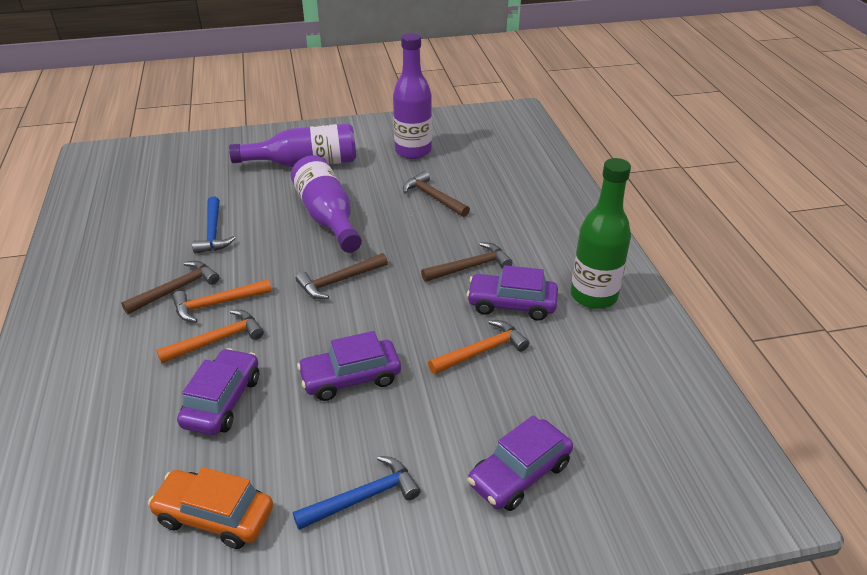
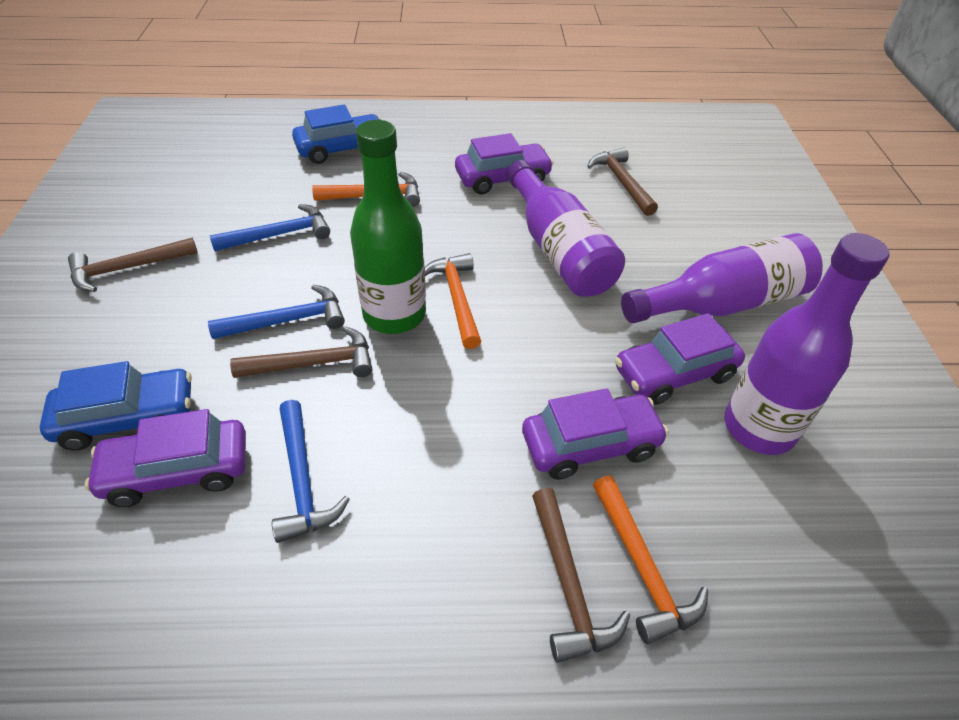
blue car: none = 0 -> [40,361,192,451] [292,104,381,164] = 2
blue hammer: [192,196,236,253] [293,456,421,530] = 2 -> [208,285,345,339] [209,204,330,251] [272,400,350,543] = 3
orange car: [148,467,273,549] = 1 -> none = 0

